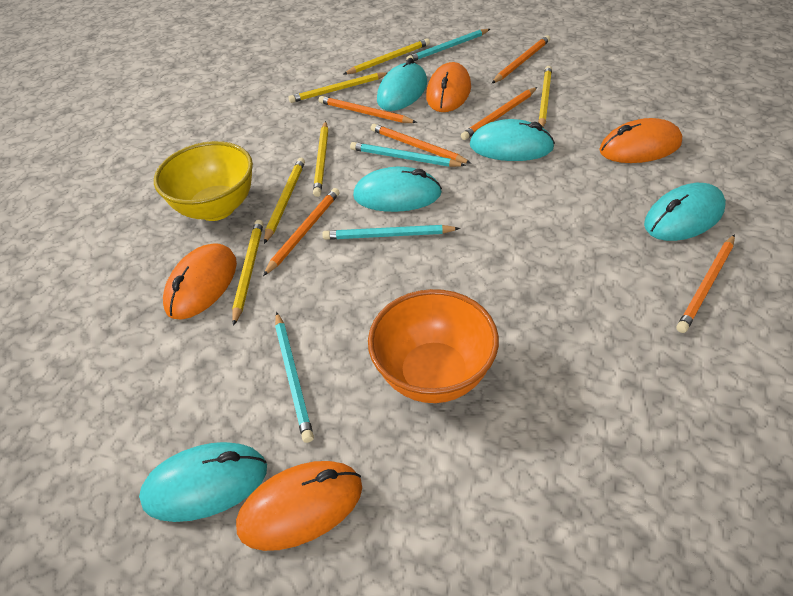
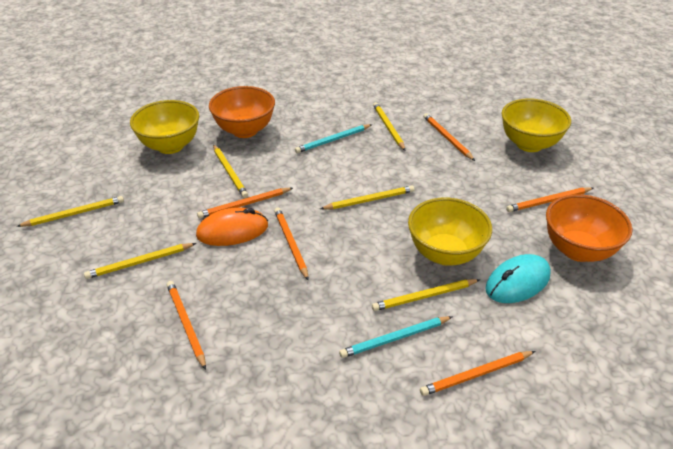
orange bowl: [368,289,499,403] = 1 -> [209,86,275,138] [546,194,633,262] = 2
orange mouse: [163,243,237,319] [236,461,362,551] [426,62,471,112] [599,118,682,163] = 4 -> [196,207,268,246] = 1
turquoise mouse: [139,442,267,522] [353,167,442,212] [377,58,427,111] [470,119,555,161] [644,183,726,241] = 5 -> [485,254,551,303] = 1
turquoise pencil: [275,312,314,443] [322,225,460,240] [350,142,466,167] [406,29,490,61] = 4 -> [295,124,372,153] [339,316,453,358] = 2
yellow bowl: [154,141,253,221] = 1 -> [130,100,199,154] [408,198,492,265] [502,98,571,152] = 3

